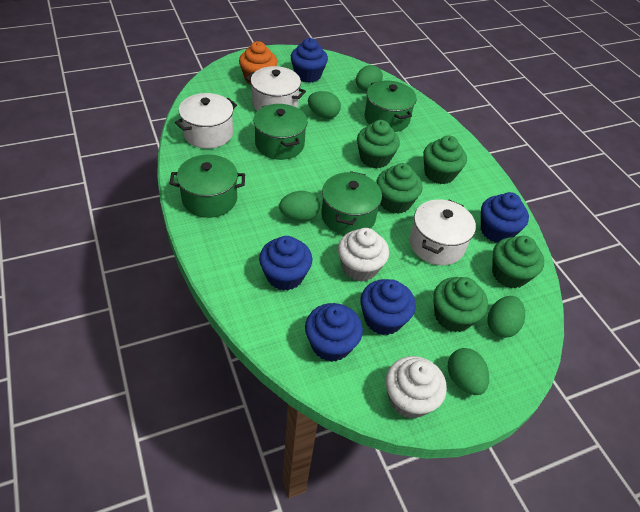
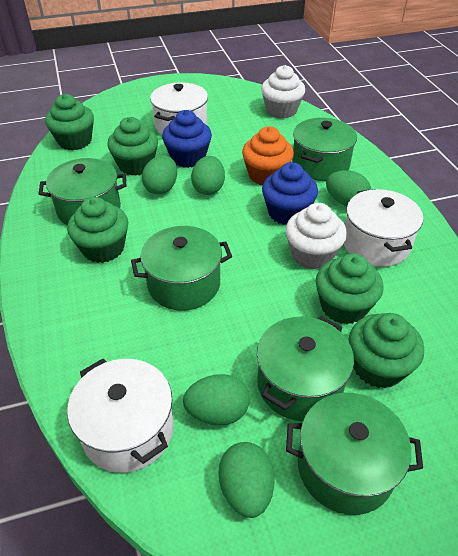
blue cupcake: [259,236,312,291] [291,38,328,83] [305,303,363,362] [361,279,416,335] [481,192,529,242] = 5 -> [162,110,212,168] [262,162,318,225] = 2
green pot: [169,154,245,218] [253,104,308,160] [321,171,382,235] [365,81,417,132] = 4 -> [39,158,126,226] [131,226,232,311] [257,316,354,421] [286,393,423,515] [292,118,357,181] = 5

